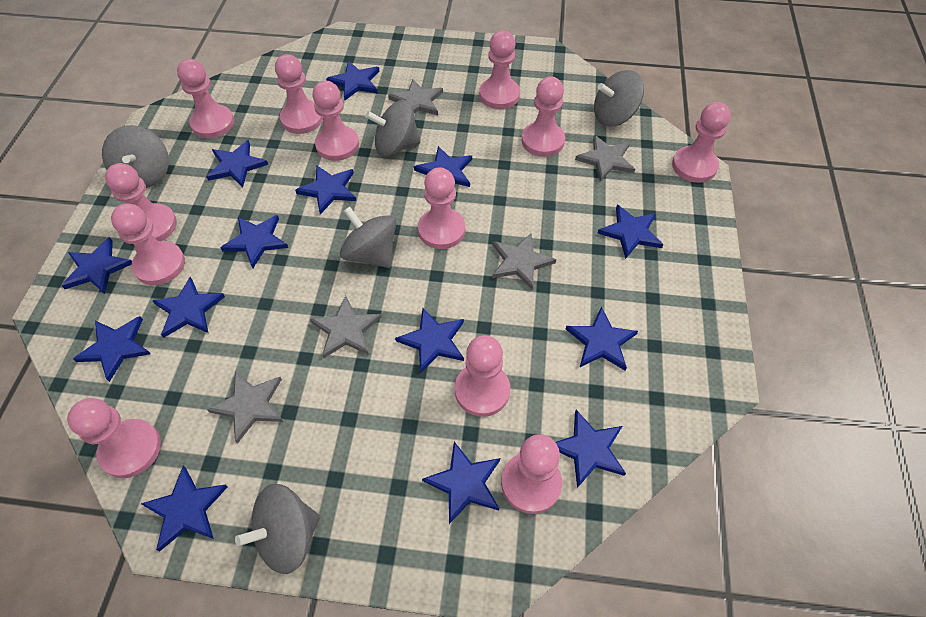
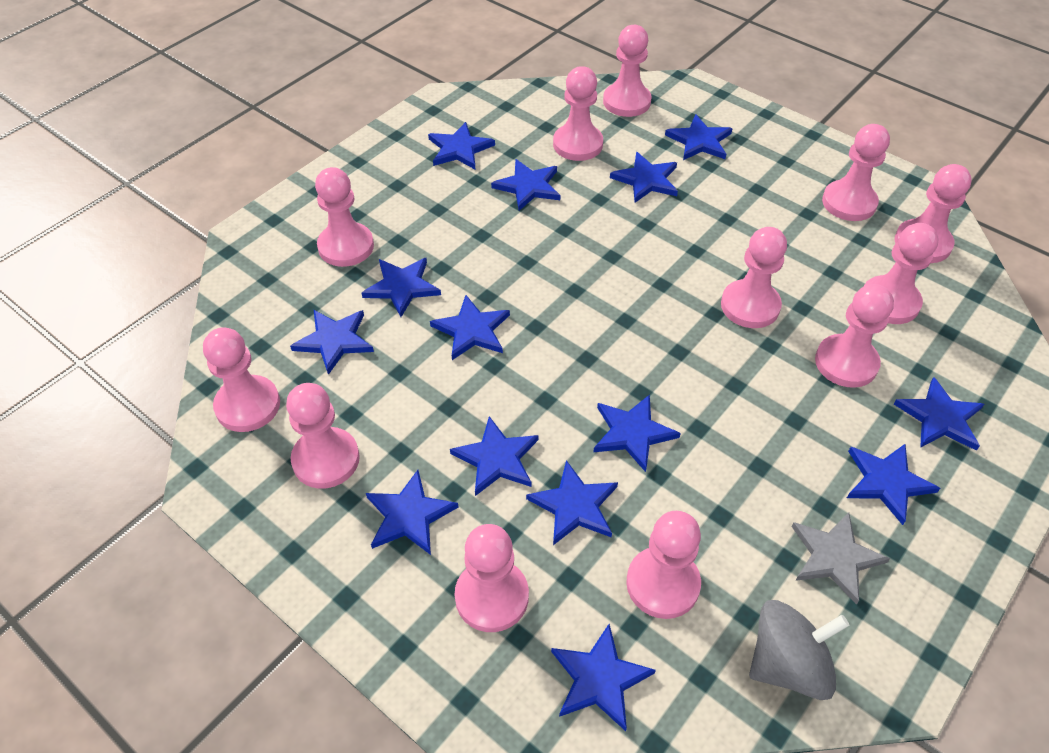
grey spinning top: [102,125,169,188] [235,484,320,574] [340,206,396,268] [366,100,421,157] [594,70,644,126] = 5 -> [749,600,849,700] = 1
grey star: [207,371,283,444] [310,296,382,358] [388,79,443,115] [492,233,556,289] [575,135,635,182] = 5 -> [791,512,890,605] = 1

